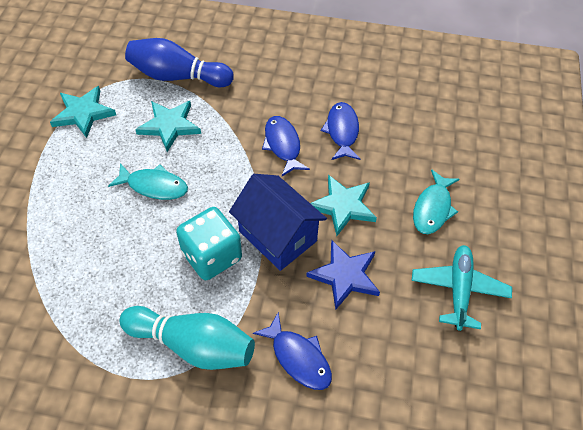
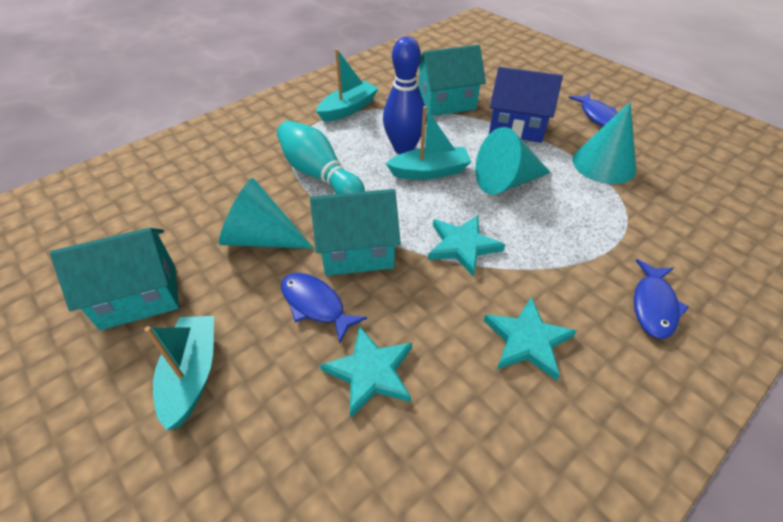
blue star: [306,241,380,309] = 1 -> none = 0
turquoise boat: none = 0 -> [144,316,214,430] [316,49,379,122] [386,106,472,180] = 3
turquoise cone: none = 0 -> [219,178,314,249] [475,127,551,195] [573,102,636,184] = 3
turquoise dice: [176,207,242,280] = 1 -> none = 0
turquoise fish: [108,163,188,200] [413,169,460,234] = 2 -> none = 0
turquoise house: none = 0 -> [50,227,179,330] [310,189,401,276] [418,45,486,116] = 3
turquoise plane: [412,245,512,331] = 1 -> none = 0

